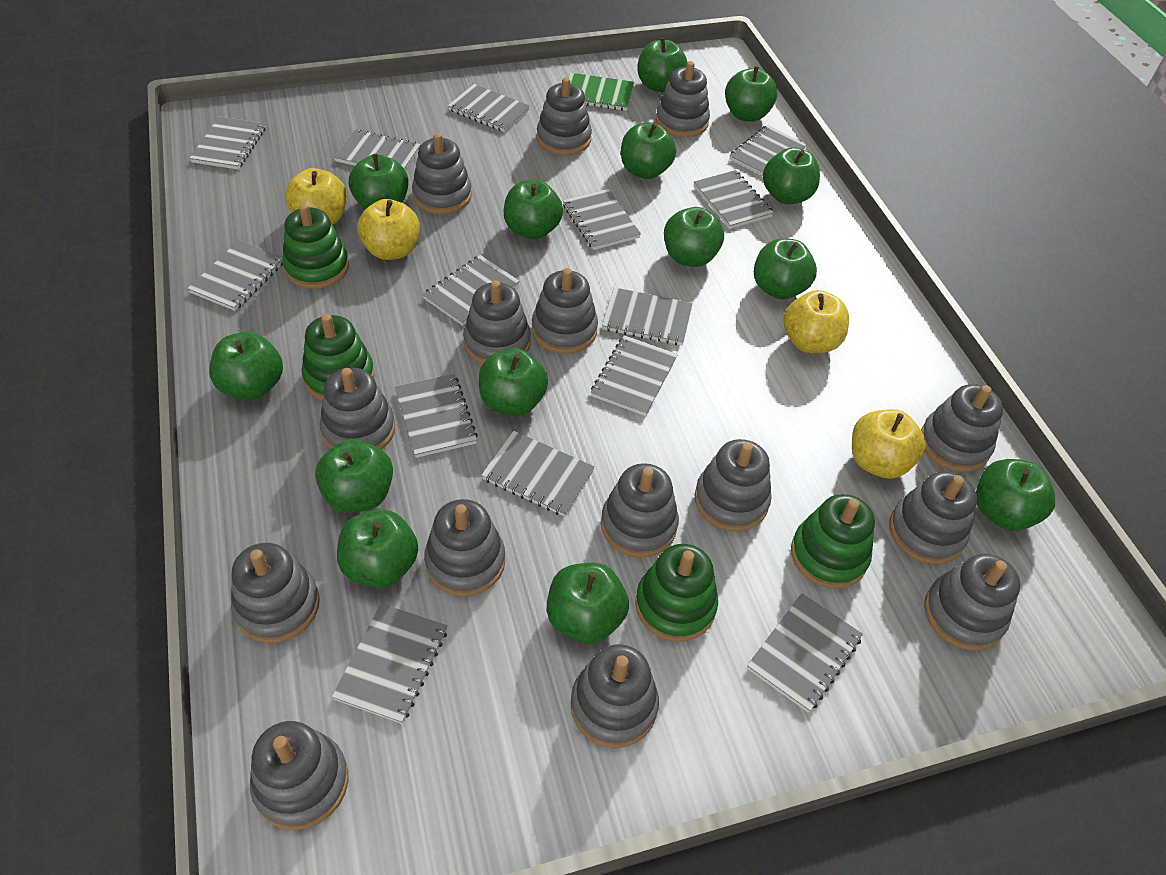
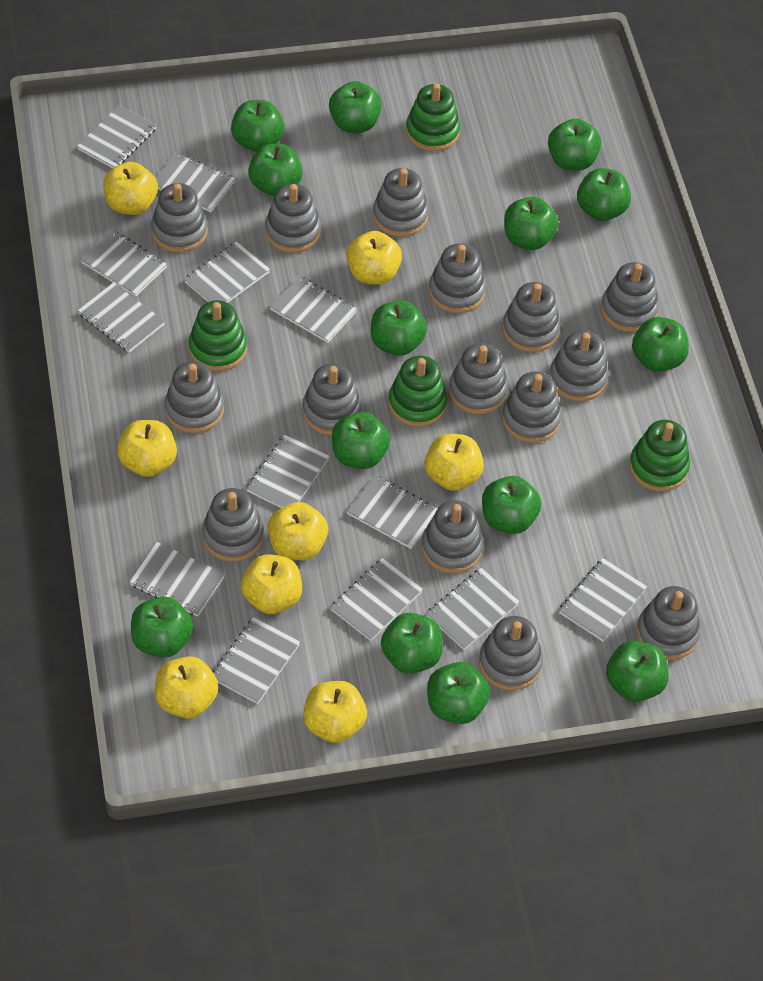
green notebook: [569,73,634,111] = 1 -> none = 0
grey notebook: [187,240,283,311] [190,117,265,170] [332,603,447,724] [334,129,421,171] [395,374,478,458] [423,255,520,326] [448,84,530,132] [481,431,595,516] [563,189,641,250] [591,335,678,416] [602,287,693,345] [694,170,774,229] [729,125,807,176] [747,593,863,713] = 14 -> [77,105,156,168] [78,282,165,353] [80,230,167,297] [130,542,225,617] [155,152,235,212] [184,242,270,303] [212,617,300,704] [246,434,330,508] [269,275,357,343] [330,558,423,641] [346,475,437,549] [426,568,520,650] [559,558,647,642] = 13
yellow apple: [285,168,347,225] [357,199,420,260] [783,290,849,353] [852,409,926,479] = 4 -> [103,162,158,215] [117,420,177,477] [155,656,218,719] [241,555,302,614] [268,502,328,560] [303,681,367,743] [347,231,402,285] [425,434,484,491] = 8

